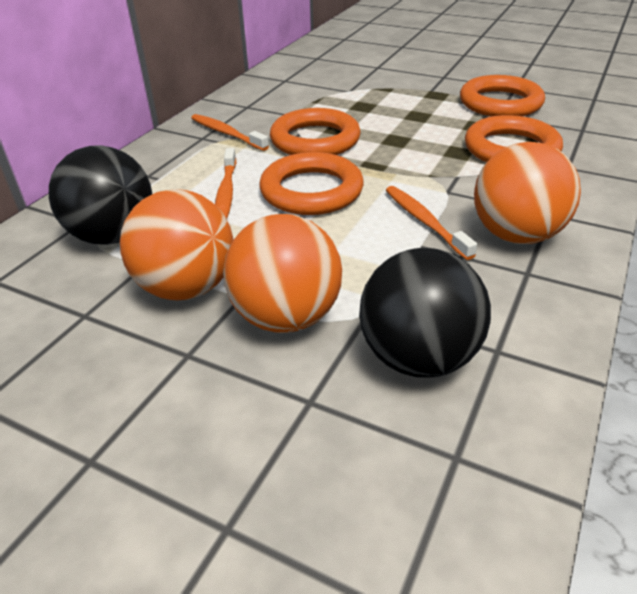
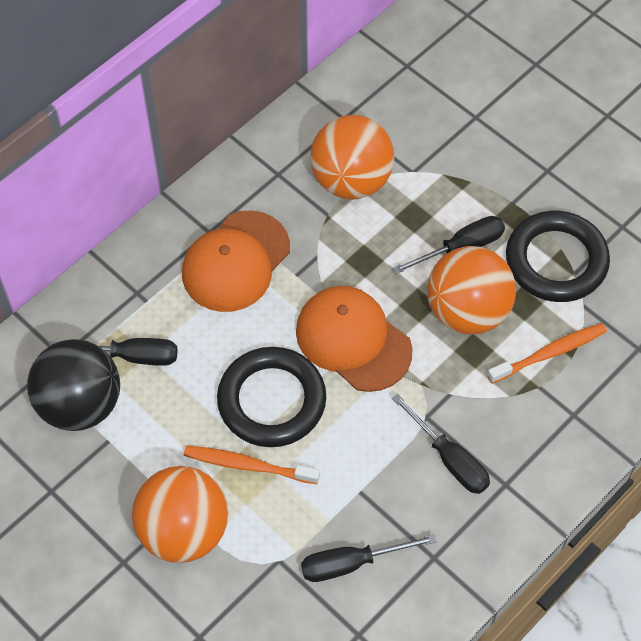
black ball: [49,145,152,245] [359,248,491,378] = 2 -> [27,339,120,431] = 1
black ring: none = 0 -> [217,347,326,447] [506,211,610,302] = 2
black screwdriver: none = 0 -> [49,338,178,366] [301,534,437,582] [392,216,505,274] [392,394,490,494] = 4
orange cap: none = 0 -> [182,211,290,312] [296,286,413,392] = 2
orange ring: [259,152,364,215] [270,108,361,155] [460,75,545,117] [465,115,563,162] = 4 -> none = 0
orange toothbrush: [191,114,269,151] [215,148,236,218] [386,186,477,260] = 3 -> [184,446,320,484] [487,323,607,384] = 2

